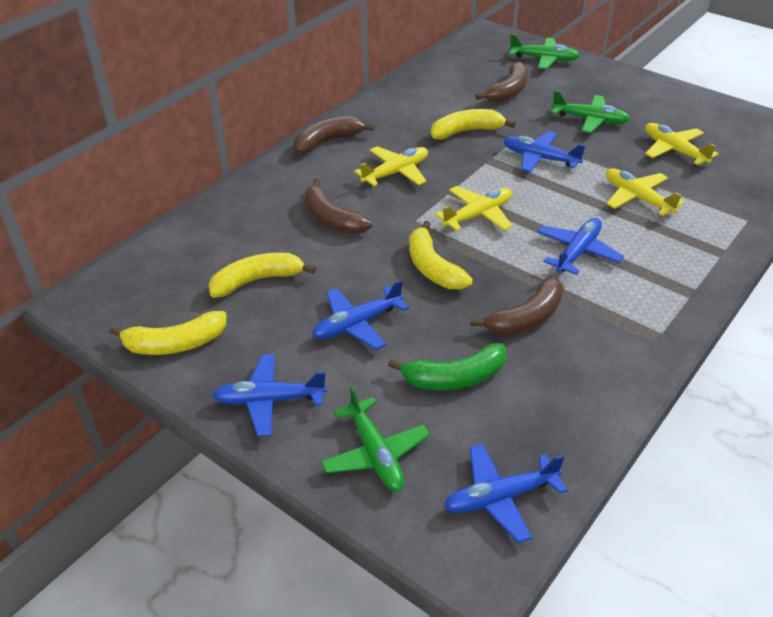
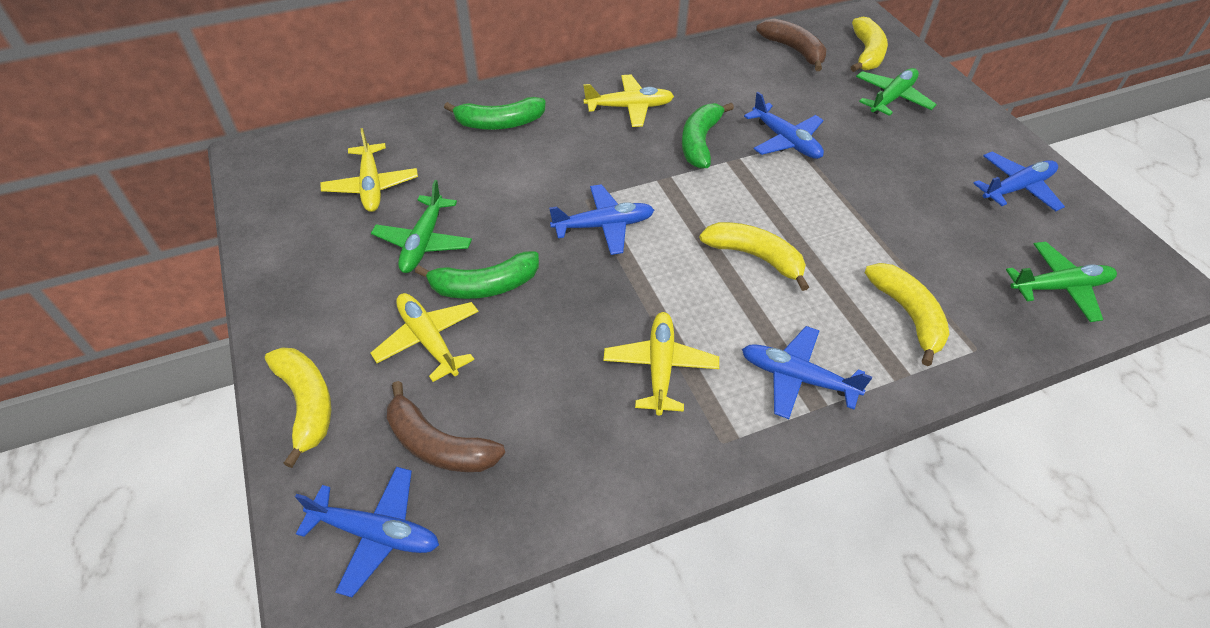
brown banana: [294,116,375,154] [305,178,372,234] [470,276,563,335] [475,61,528,103] = 4 -> [387,381,505,472] [756,18,826,71] = 2
green banana: [388,343,507,390] = 1 -> [415,251,539,299] [444,97,546,130] [682,103,734,169] = 3

